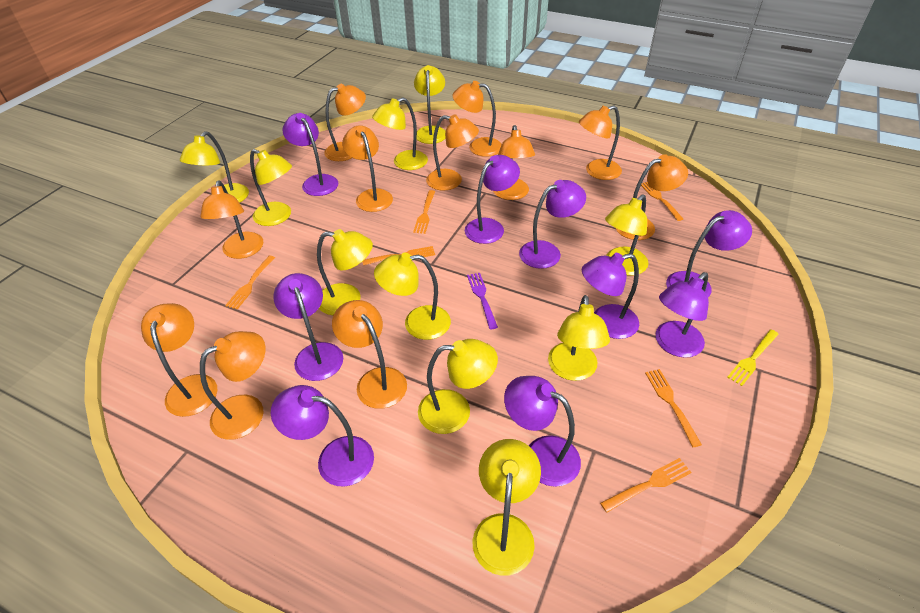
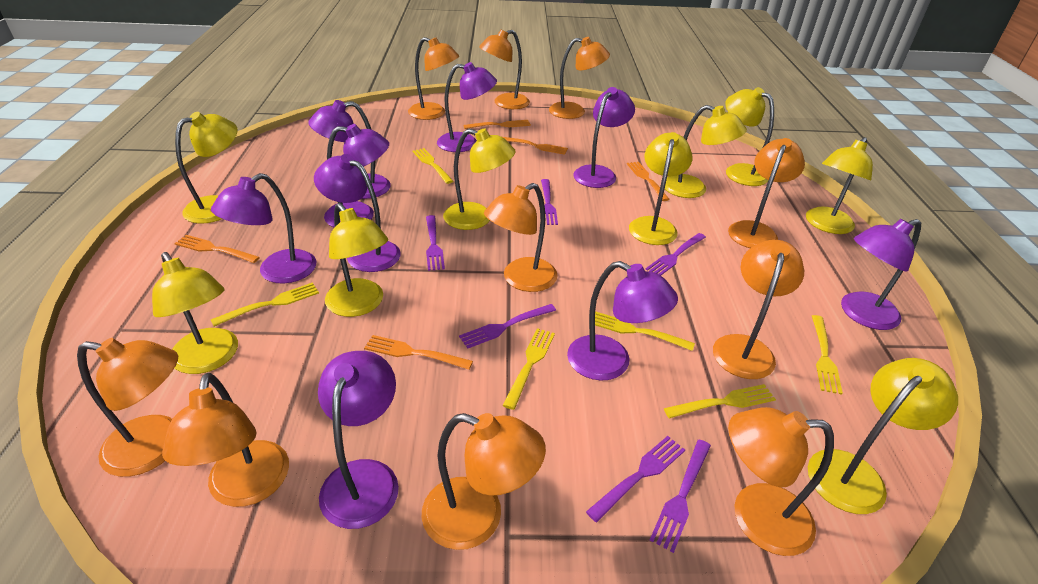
orange fork: [225,256,275,309] [362,246,435,265] [413,190,435,234] [600,458,691,513] [641,182,683,221] [645,369,702,447] = 6 -> [174,235,260,263] [364,335,473,370] [463,120,531,129] [503,137,568,155] [627,162,670,201] = 5
orange lamp: [141,303,217,417] [200,180,263,259] [200,331,265,440] [324,84,366,161] [332,300,407,409] [342,125,393,212] [426,114,479,191] [452,81,502,157] [493,125,535,200] [579,105,622,180] [615,154,688,240] = 11 -> [77,338,178,477] [162,373,289,507] [408,37,459,120] [422,413,546,550] [479,29,530,109] [484,183,558,292] [549,37,610,119] [713,240,804,379] [728,138,805,248] [728,407,834,556] = 10
purple fork: [467,273,498,329] = 1 -> [426,215,445,271] [459,304,556,349] [541,179,558,225] [586,436,685,522] [645,233,706,275] [650,439,711,553] = 6
yellow fork: [727,329,779,386] = 1 -> [211,282,319,327] [412,148,453,184] [503,328,555,410] [595,311,695,351] [664,384,776,418] [812,315,843,395] = 6
yellow lamp: [180,131,249,203] [250,149,292,226] [317,229,373,315] [372,97,428,170] [374,253,451,340] [414,65,446,144] [418,339,498,434] [473,439,541,576] [548,295,610,381] [605,194,649,276] = 10 -> [152,252,238,374] [175,112,237,224] [325,203,388,317] [443,128,516,230] [629,132,692,245] [665,105,747,198] [725,87,774,186] [806,137,873,234] [808,358,958,514] = 9

